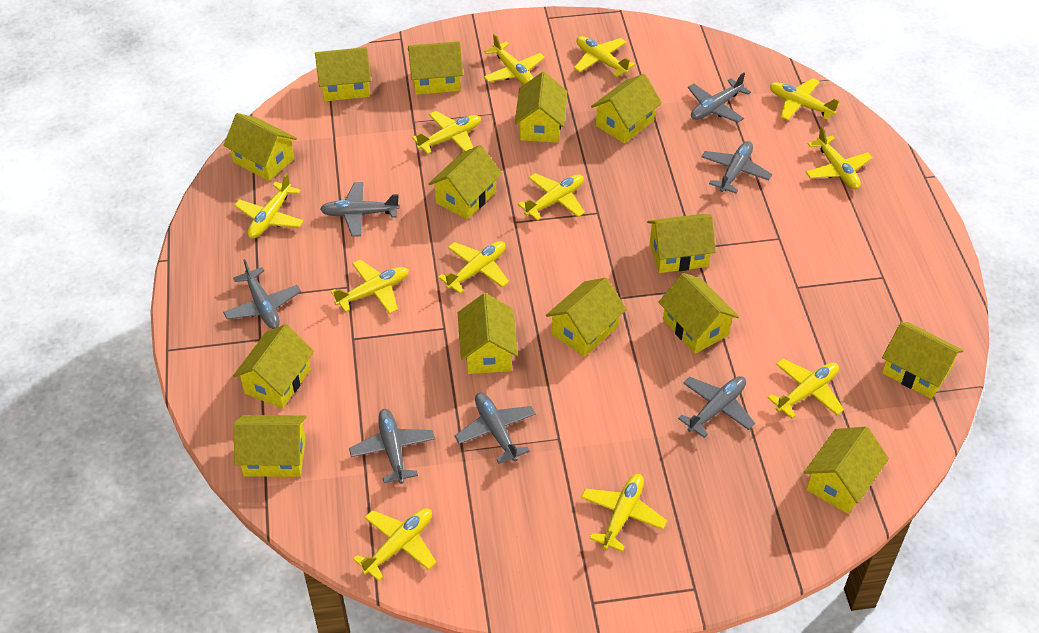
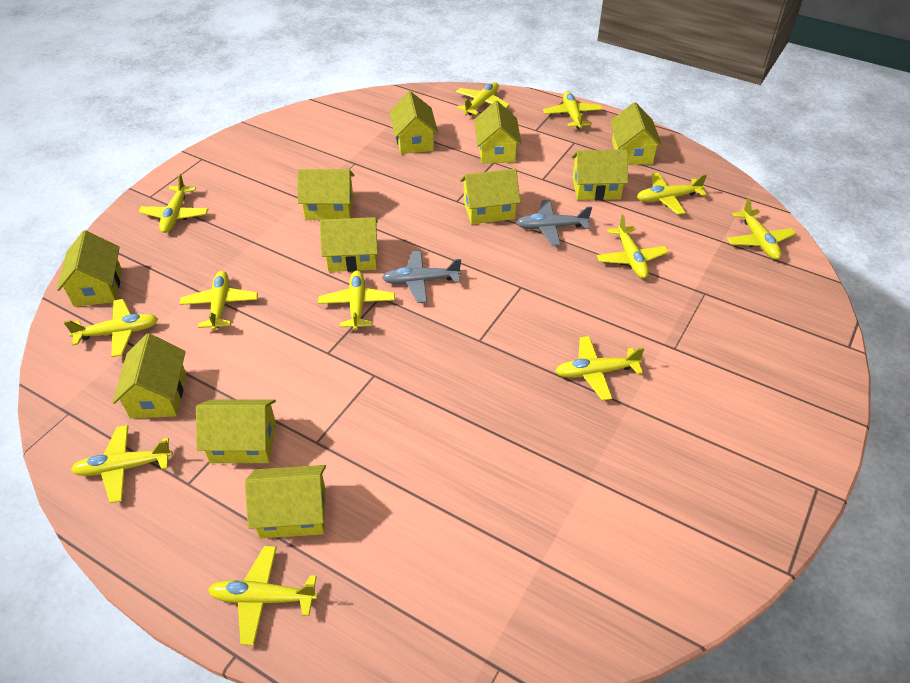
grey plane: [223,259,301,329] [320,182,400,237] [349,409,435,484] [455,393,536,464] [678,376,755,438] [688,73,751,123] [702,141,772,193] = 7 -> [382,251,461,303] [516,200,592,246] = 2
yellow house: [223,113,297,181] [233,324,314,409] [234,415,306,477] [315,47,371,101] [408,41,463,95] [428,145,502,220] [458,293,518,374] [515,72,567,143] [546,277,627,357] [591,74,662,144] [647,214,716,273] [659,273,739,354] [804,427,889,514] [882,322,963,399] = 14 -> [57,230,122,307] [112,333,186,419] [196,399,276,463] [245,465,326,539] [297,169,354,220] [320,217,378,272] [389,91,438,154] [460,169,521,224] [474,101,522,163] [572,150,628,200] [610,102,662,165] = 11

